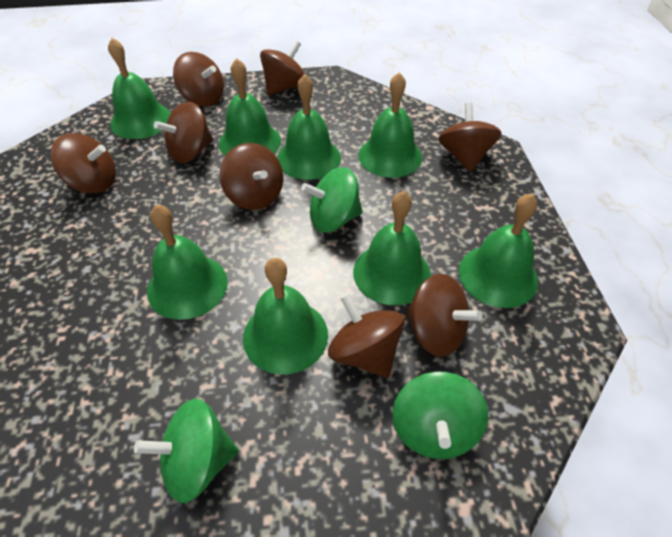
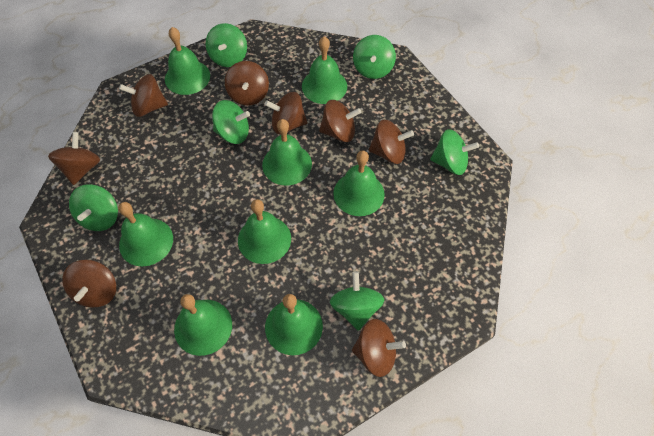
green spinning top: [134,398,238,503] [301,167,363,233] [392,372,488,459] = 3 -> [69,184,118,231] [206,23,247,67] [212,100,250,144] [330,272,384,331] [353,35,396,79] [430,129,479,175] = 6

